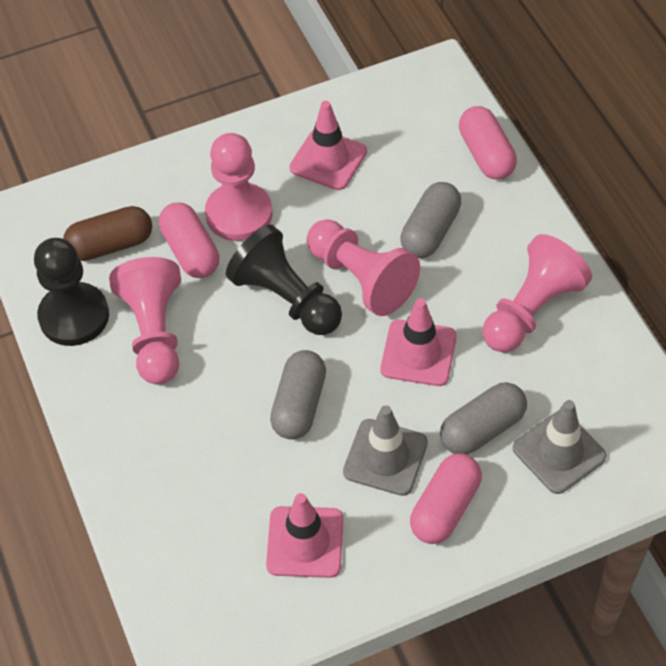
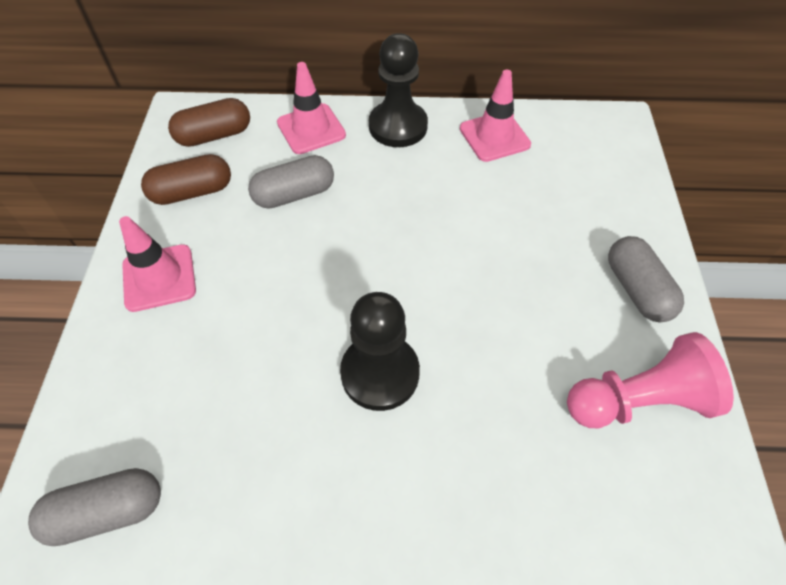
brown capsule: [63,206,152,261] = 1 -> [141,154,231,205] [168,98,250,147] = 2
grey traffic cone: [343,405,428,496] [513,400,606,494] = 2 -> none = 0
pink capsule: [159,202,219,278] [410,453,482,544] [459,106,517,180] = 3 -> none = 0
pink pawn: [109,257,181,385] [205,133,272,241] [307,219,420,316] [483,234,592,352] = 4 -> [567,332,734,428] = 1

